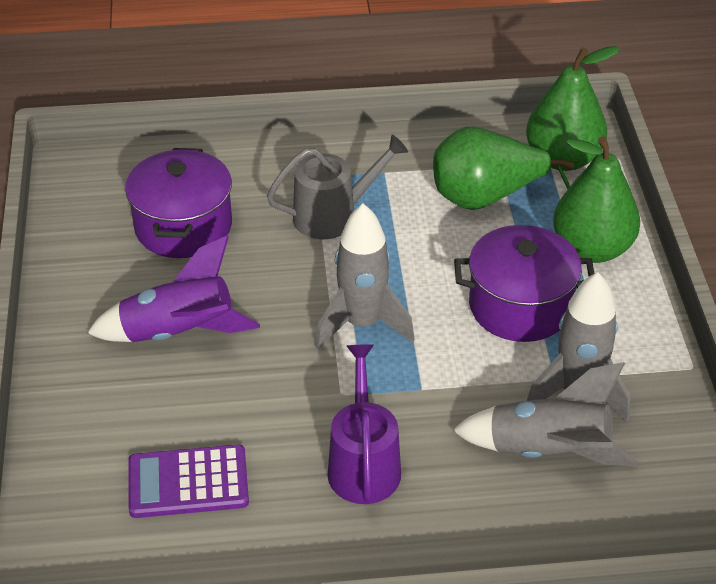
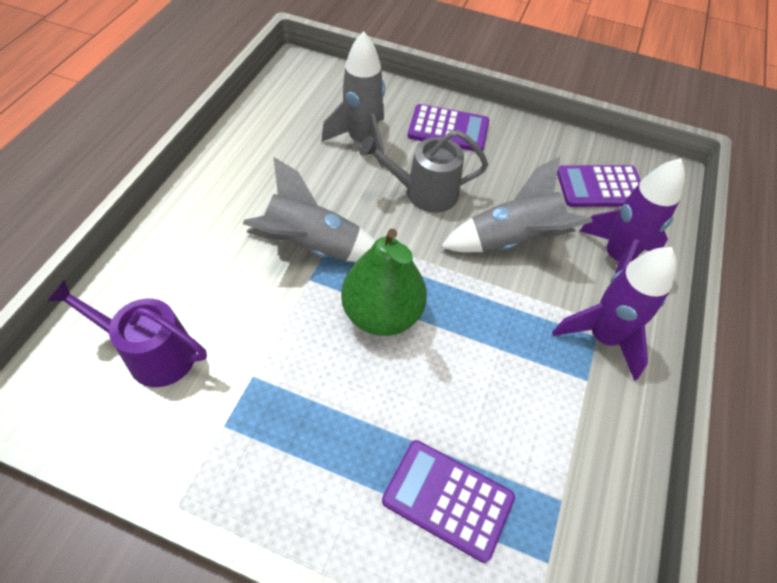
green pear: [433,126,574,210] [526,46,620,171] [553,136,640,263] = 3 -> [341,229,427,336] = 1
purple calculator: [128,444,249,518] = 1 -> [382,440,515,563] [408,104,489,151] [557,165,641,207] = 3
purple pot: [125,148,232,258] [454,225,594,342] = 2 -> none = 0
purple rocket: [87,236,260,342] = 1 -> [552,247,677,381] [580,158,685,274] = 2

